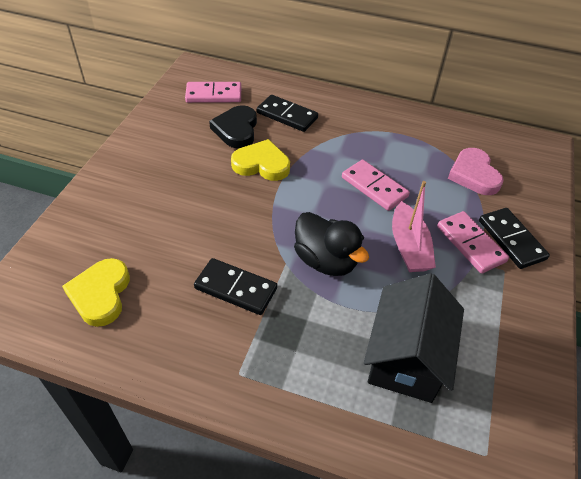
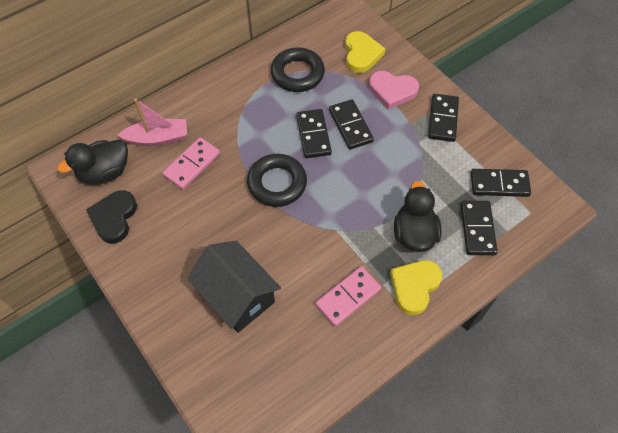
black domino: [194,258,277,315] [257,95,318,132] [479,208,550,269] = 3 -> [296,109,332,158] [329,99,374,150] [428,94,459,142] [461,201,498,255] [471,169,531,197] = 5
black duck: [294,212,369,276] = 1 -> [57,140,128,185] [394,181,441,252] = 2
black ring: none = 0 -> [247,154,307,207] [271,47,325,92] = 2
pink domino: [185,82,241,103] [342,160,410,211] [437,211,509,274] = 3 -> [162,137,220,190] [315,266,381,327] = 2

